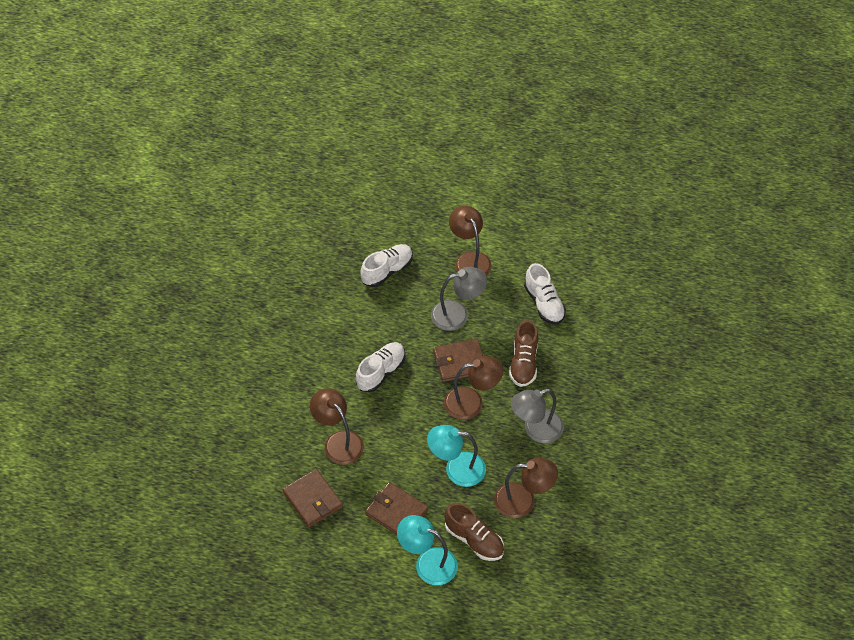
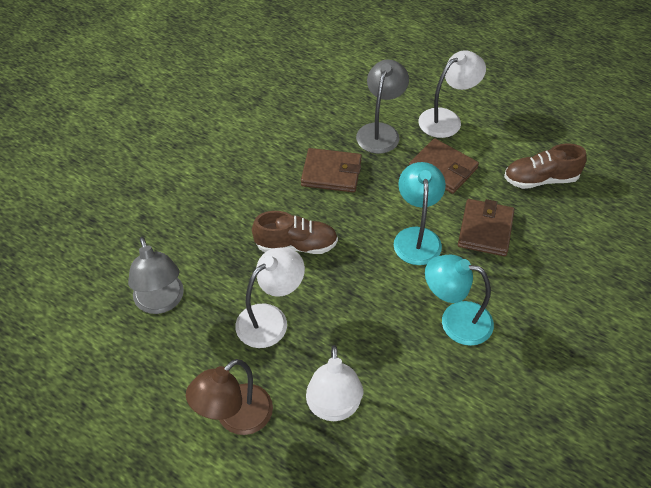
brown lamp: [310,388,364,465] [444,356,503,420] [449,206,492,276] [494,458,558,518] = 4 -> [186,359,273,435] = 1
white lamp: none = 0 -> [235,247,305,348] [306,345,364,421] [418,50,486,138] = 3
white shoe: [356,342,405,392] [360,244,413,287] [524,263,566,324] = 3 -> none = 0

